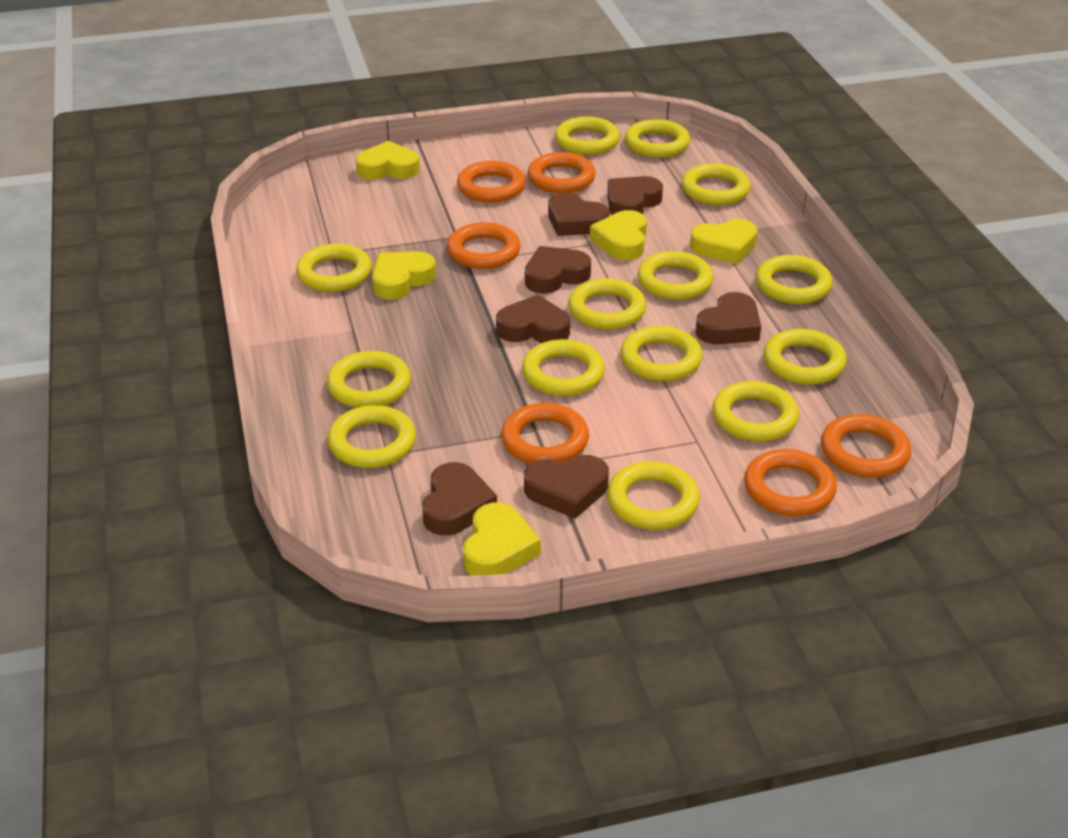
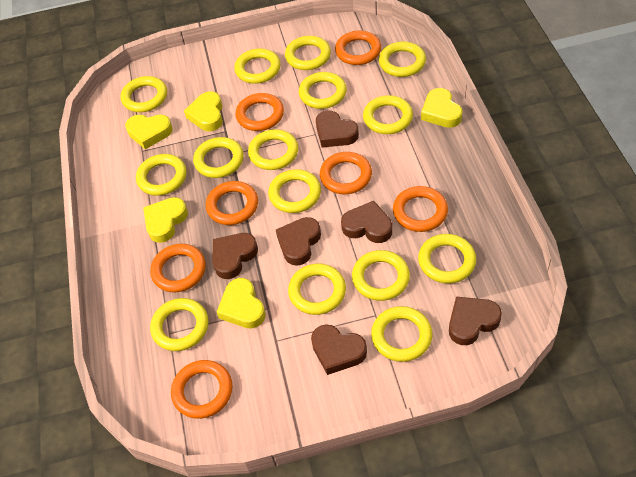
brown heart: [422,462,497,536] [496,294,570,343] [524,455,609,519] [525,246,591,294] [548,192,609,236] [607,176,663,215] [696,292,761,344] = 7 -> [213,233,258,279] [276,217,321,266] [311,325,367,375] [316,111,359,148] [341,201,392,243] [449,297,502,345] = 6
orange ring: [447,222,521,269] [457,161,526,203] [501,403,589,464] [528,152,596,193] [744,449,837,516] [821,414,911,478] = 6 -> [150,244,206,292] [171,360,232,419] [206,181,258,225] [235,93,284,131] [320,152,372,194] [335,30,381,65] [393,186,448,232] = 7
yellow ring: [296,244,372,292] [327,351,411,408] [328,405,416,468] [522,339,605,396] [555,116,620,155] [568,278,646,330] [607,461,700,530] [620,326,703,381] [625,119,690,158] [637,251,714,300] [681,163,751,205] [712,381,799,442] [756,255,833,304] [764,329,847,385] = 14 -> [121,76,167,112] [136,154,187,196] [150,298,208,351] [193,137,244,178] [234,48,281,84] [248,129,298,170] [268,169,321,213] [285,36,331,70] [288,264,346,315] [299,72,347,109] [352,250,410,301] [363,95,413,134] [371,306,433,362] [379,41,426,77] [418,234,476,284] = 15

